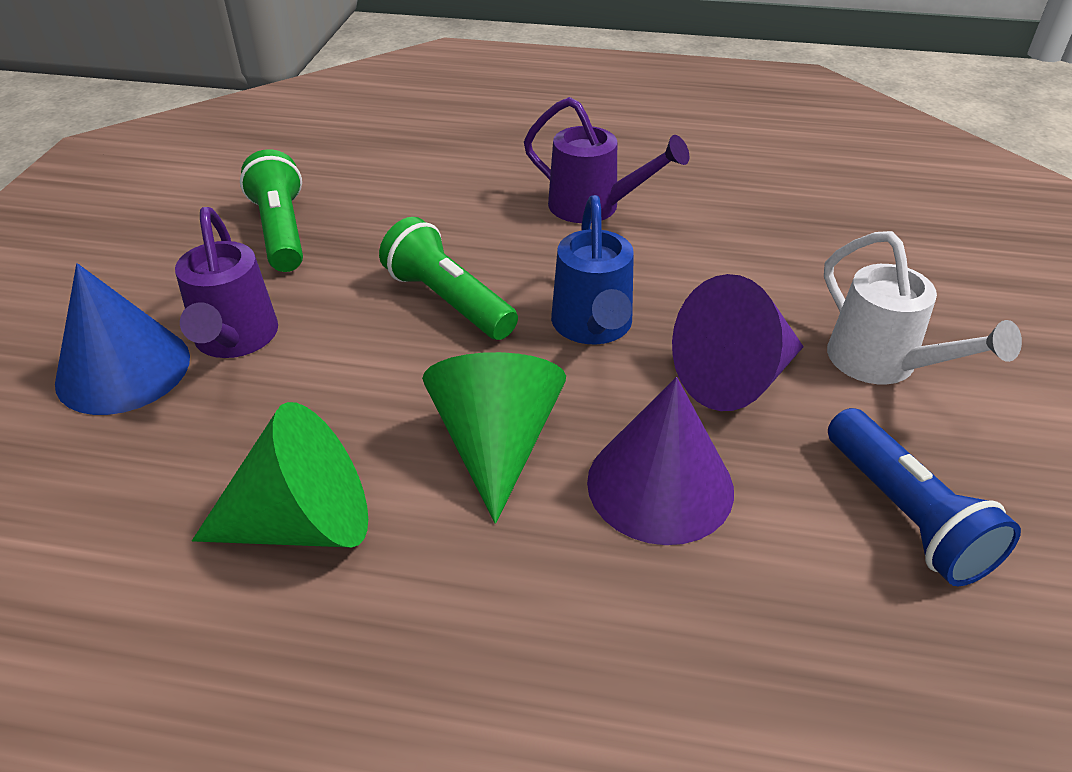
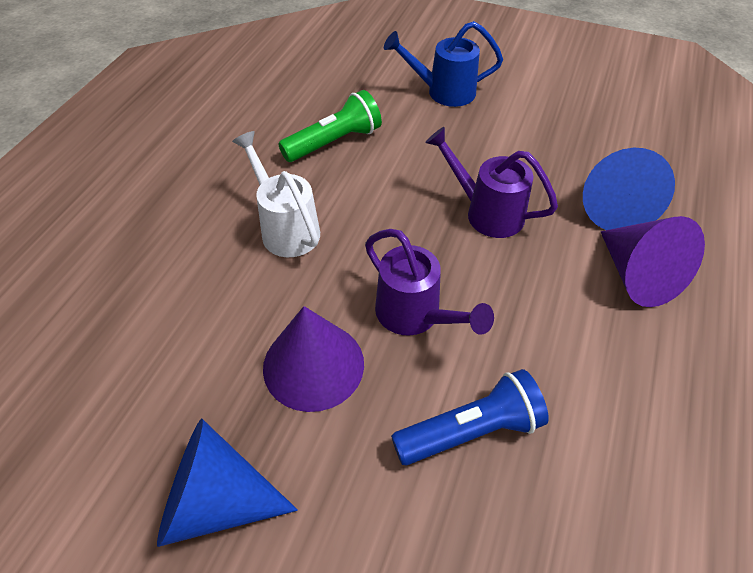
blue cone: [55,263,190,415] = 1 -> [157,419,298,547] [583,148,675,230] = 2
green cone: [192,402,368,548] [422,352,566,523] = 2 -> none = 0
green flashlight: [240,149,303,272] [379,217,518,340] = 2 -> [278,90,382,162] = 1

